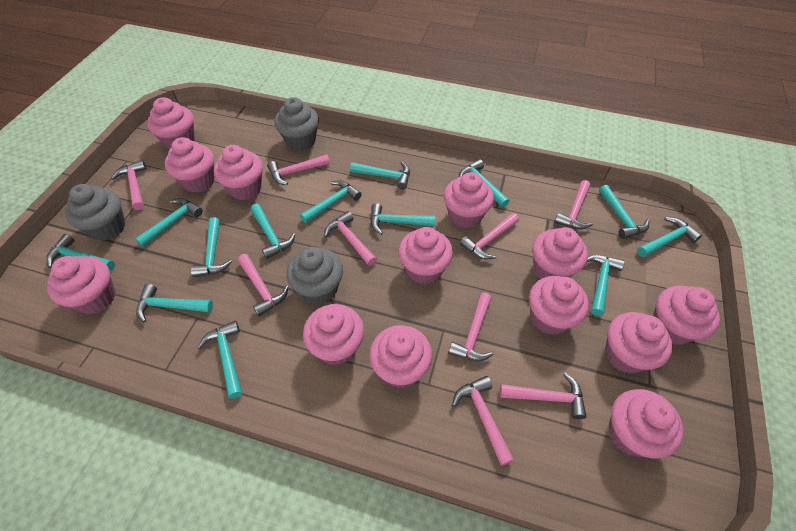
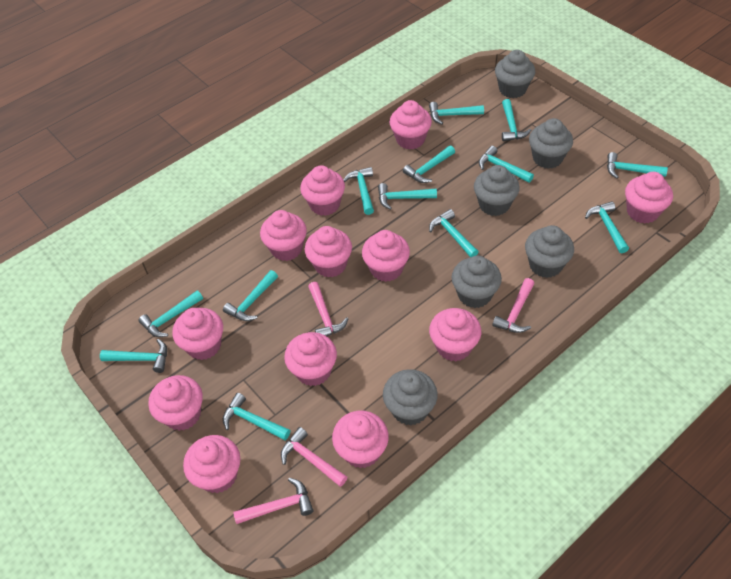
grey cupcake: [65,184,126,241] [274,97,319,151] [287,247,343,305] = 3 -> [383,369,438,426] [452,256,502,308] [474,165,520,216] [495,50,535,98] [525,225,574,278] [529,118,573,169] = 6
pink cupcake: [47,256,116,314] [147,97,195,150] [165,137,215,193] [214,145,263,200] [303,304,364,366] [369,325,432,388] [398,227,453,284] [444,172,494,228] [529,276,589,335] [532,227,588,279] [605,312,673,374] [608,389,684,459] [653,286,720,345] = 13 -> [148,375,203,431] [172,308,223,360] [183,435,240,493] [260,210,307,261] [284,332,337,386] [300,165,345,216] [305,226,352,278] [332,411,389,468] [362,230,410,282] [390,100,432,149] [429,308,481,362] [625,172,673,224] = 12
pink hammer: [111,160,147,210] [238,254,288,317] [267,154,330,185] [324,211,377,266] [448,292,494,361] [452,376,514,466] [460,213,519,259] [499,373,587,419] [554,180,593,229] = 9 -> [233,478,313,524] [281,427,347,487] [308,282,348,336] [492,278,535,333] = 4

